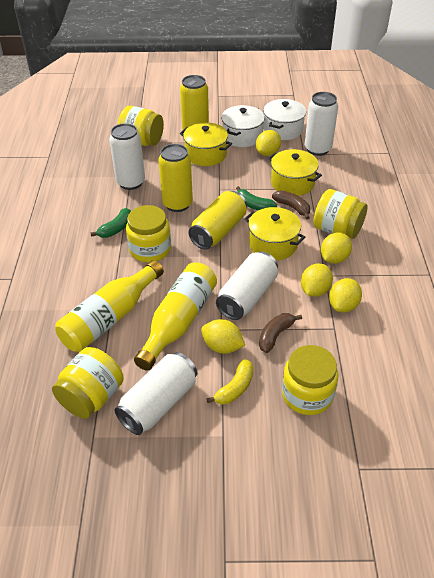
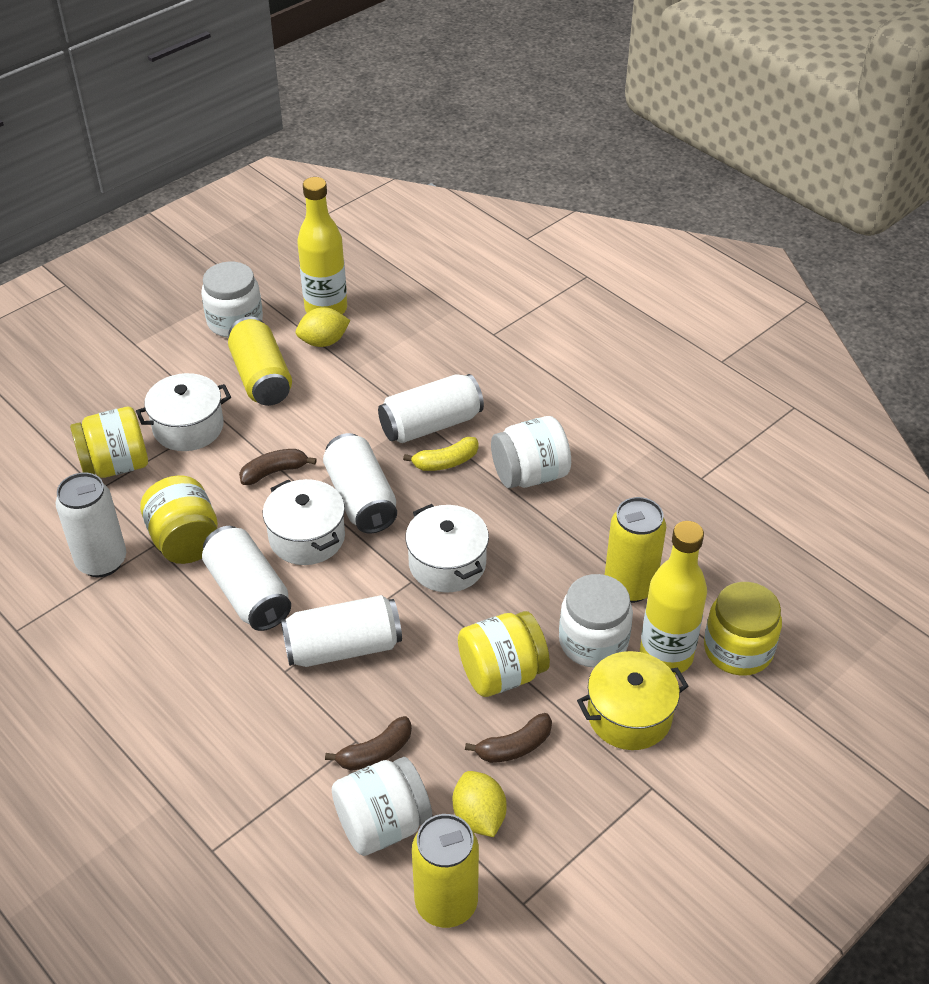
brown banana: [259,313,302,353] [272,190,310,220] = 2 -> [239,449,317,485] [325,716,412,771] [465,713,552,763] = 3
green banana: [90,208,131,238] [236,186,277,210] = 2 -> none = 0
white can: [109,123,145,190] [114,352,198,435] [216,251,278,320] [305,92,338,156] = 4 -> [55,473,126,577] [202,526,291,631] [281,595,402,667] [323,433,397,533] [378,374,484,443] = 5
white jar: none = 0 -> [201,262,263,338] [332,757,432,856] [491,416,571,488] [559,574,633,668] = 4
white pot: [221,105,265,147] [263,99,306,140] = 2 -> [136,373,231,451] [263,479,345,565] [405,504,489,592] = 3
yellow jar: [52,347,124,419] [118,106,164,146] [126,205,171,262] [282,345,338,415] [313,189,368,239] = 5 -> [70,407,148,478] [140,475,218,564] [458,611,550,697] [704,582,782,676] = 4
yellow lemon: [201,319,245,354] [256,130,281,156] [301,263,333,297] [321,232,352,264] [329,278,362,313] = 5 -> [296,307,351,347] [453,771,507,837] = 2
yellow pot: [180,123,232,166] [245,207,305,260] [268,149,322,196] = 3 -> [577,651,688,750] = 1

